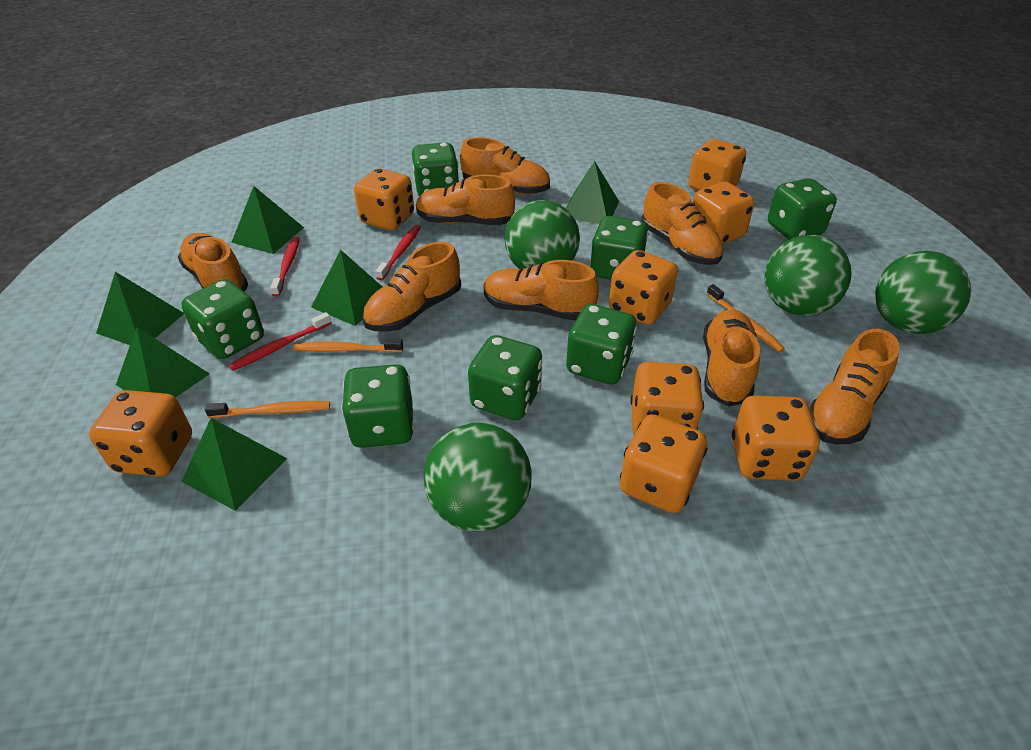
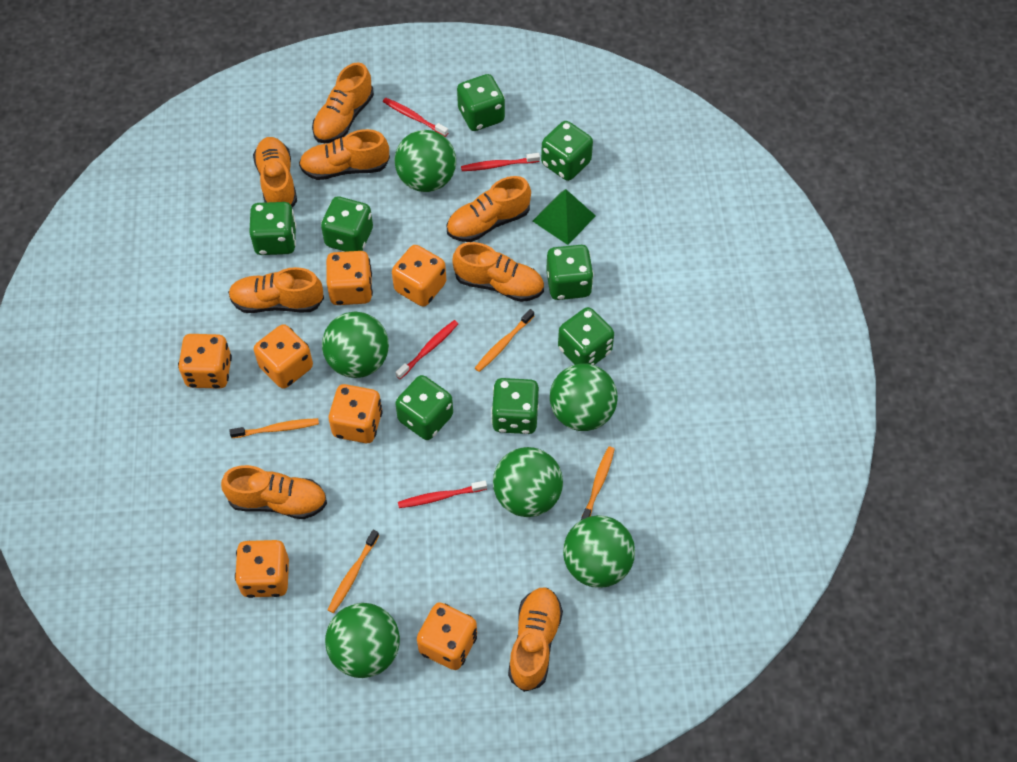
green ball: [424,423,531,532] [505,200,580,269] [764,235,852,316] [875,251,971,334] = 4 -> [322,311,389,378] [325,603,400,678] [395,130,456,192] [493,447,563,517] [550,363,618,431] [563,515,635,588] = 6
green dice: [181,279,264,359] [342,364,414,448] [412,143,459,197] [468,335,542,420] [566,304,637,384] [590,216,649,280] [768,178,837,240] = 7 -> [249,202,297,255] [321,197,373,252] [395,375,453,440] [457,74,505,131] [491,378,539,434] [541,121,593,181] [546,245,594,300] [558,307,614,365] = 8
green pyramid: [96,272,184,345] [116,327,210,398] [181,418,287,511] [231,186,304,254] [311,250,382,326] [566,161,619,224] = 6 -> [533,189,596,245] = 1
orange dice: [89,390,192,477] [354,169,414,230] [609,250,678,325] [620,414,707,513] [631,362,704,435] [688,139,746,191] [693,182,755,244] [732,396,820,481] = 8 -> [178,334,232,389] [235,540,289,598] [254,324,313,389] [326,251,373,305] [329,384,383,443] [392,245,446,307] [417,602,477,670] = 7
orange toothbrush: [205,401,330,418] [293,339,403,353] [706,284,785,353] = 3 -> [229,418,319,438] [328,530,379,613] [475,309,534,372] [581,447,615,520] = 4
red toothbrush: [229,312,332,371] [270,237,300,297] [376,225,421,280] = 3 -> [383,98,448,137] [395,320,458,379] [398,480,487,508] [461,153,540,171] = 4

